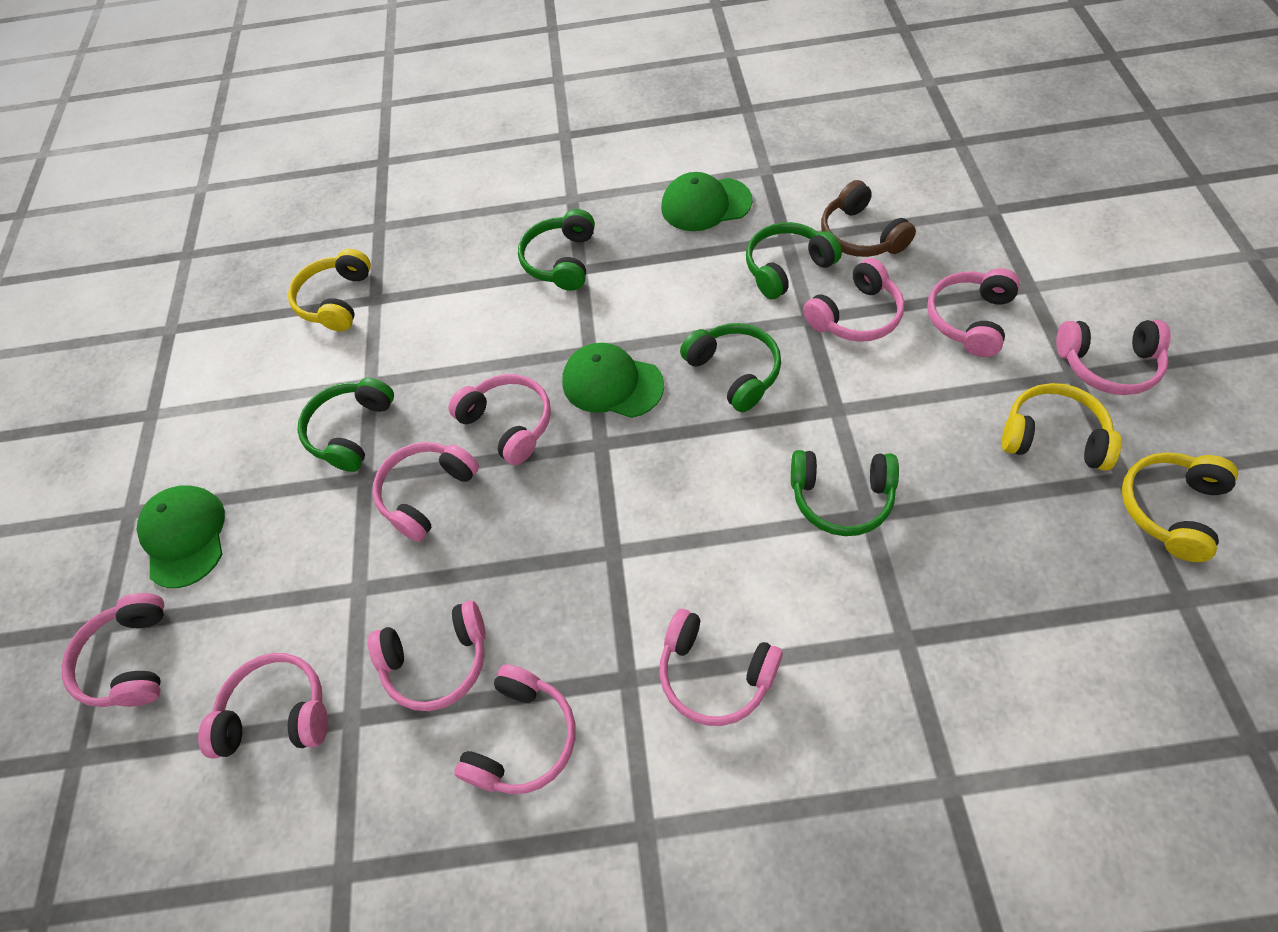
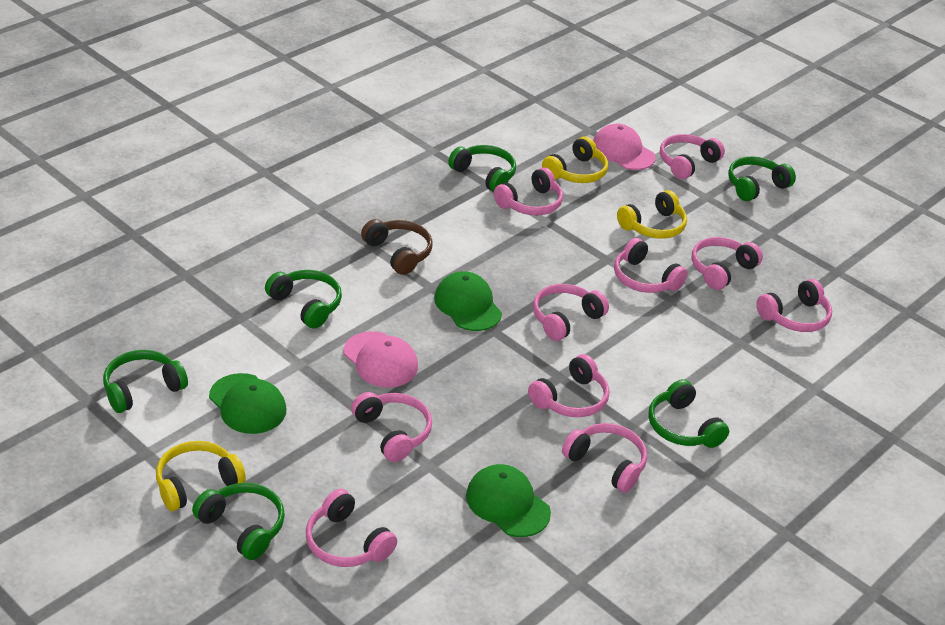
green headphones: [297,378,394,472] [518,209,595,291] [680,323,781,412] [746,222,842,300] [791,450,899,536] = 5 -> [103,350,188,413] [192,483,285,560] [265,270,342,329] [448,145,516,192] [648,379,729,448] [728,156,796,201] = 6
pink cap: none = 0 -> [344,331,418,387] [593,124,656,170] = 2

